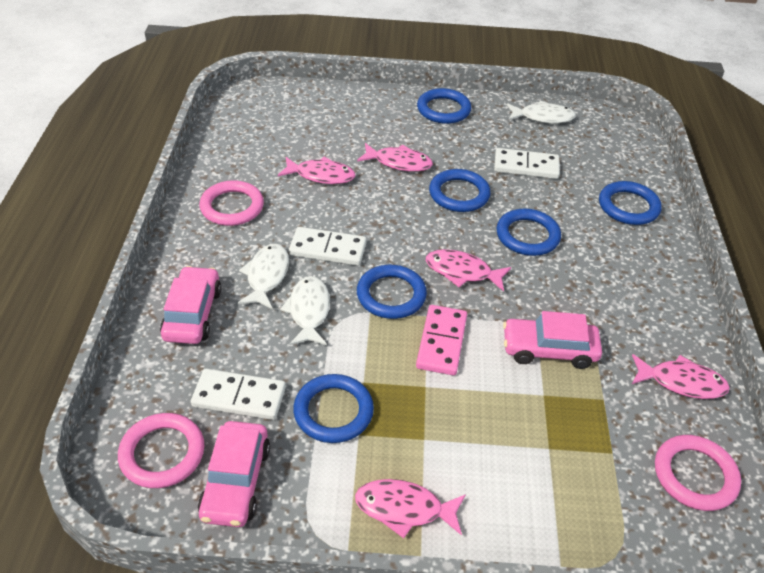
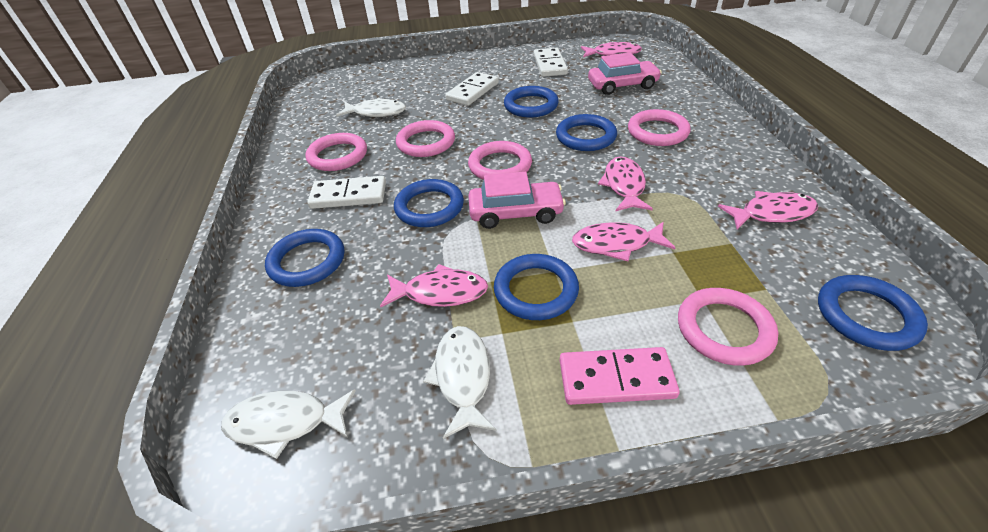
pink car: [160,266,221,344] [198,421,270,527] [503,311,602,369] = 3 -> [468,172,566,229] [588,52,662,95] = 2
pink ring: [118,413,204,488] [199,180,264,226] [655,435,741,511] = 3 -> [306,133,367,171] [396,120,455,157] [468,141,532,180] [628,109,691,146] [678,288,778,366] = 5

